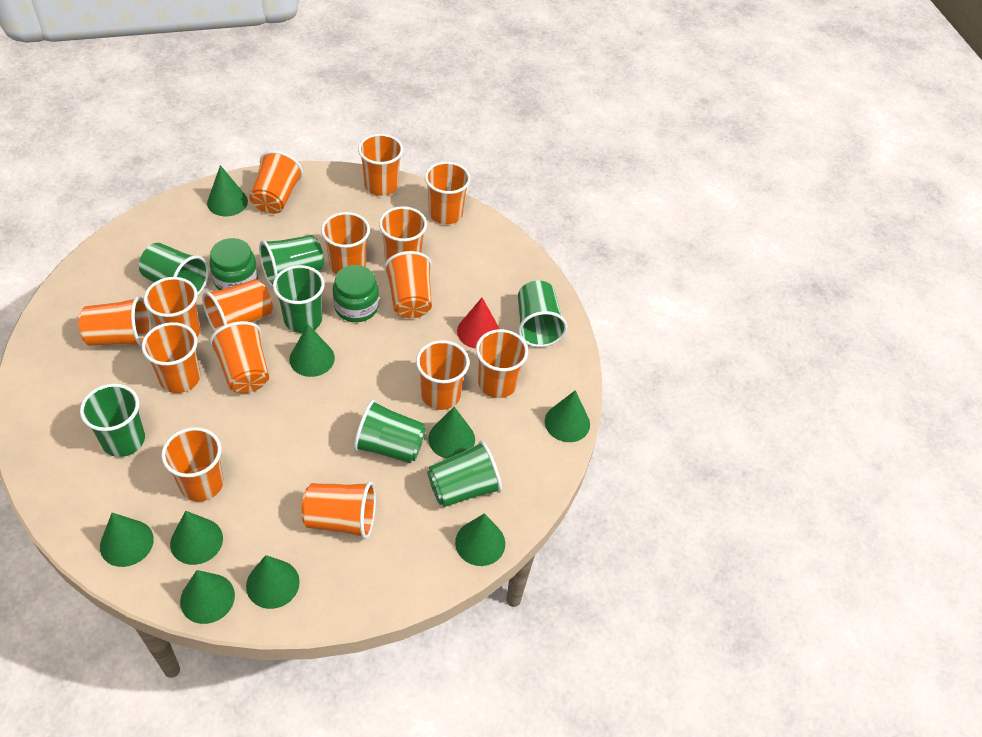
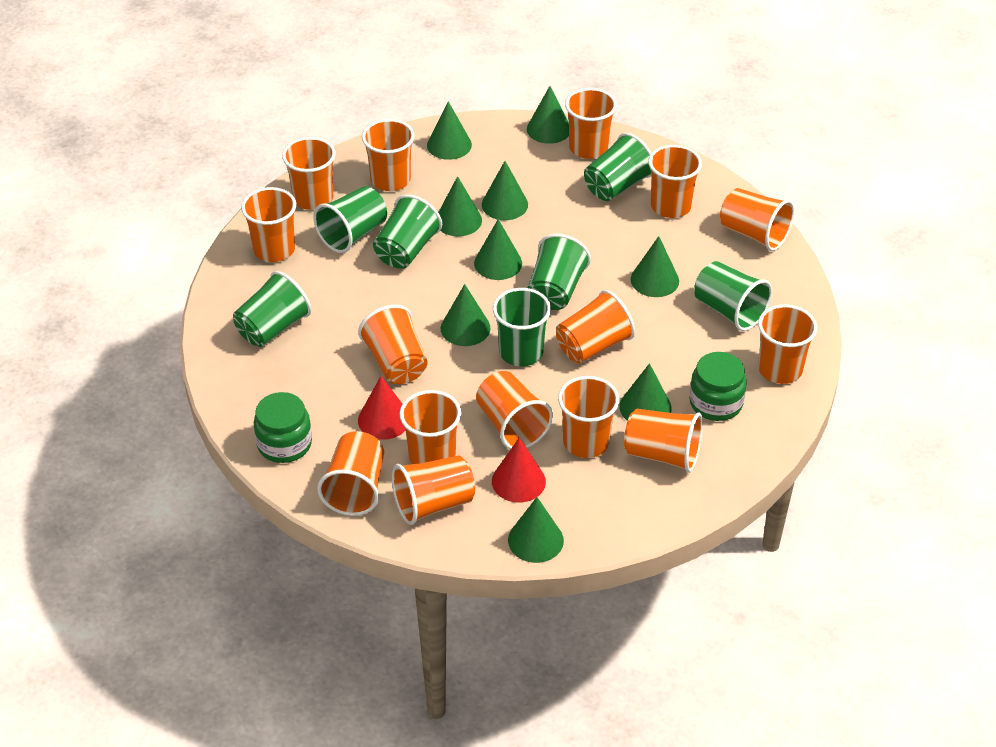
red cone: [457,298,499,349] = 1 -> [358,376,405,440] [492,438,546,503] = 2

